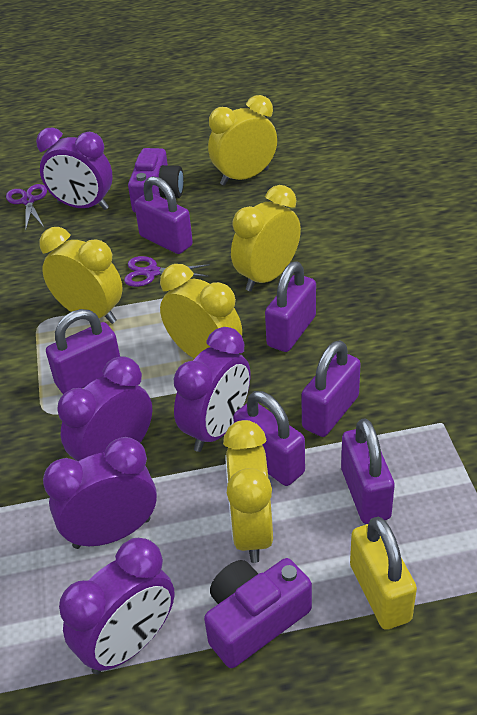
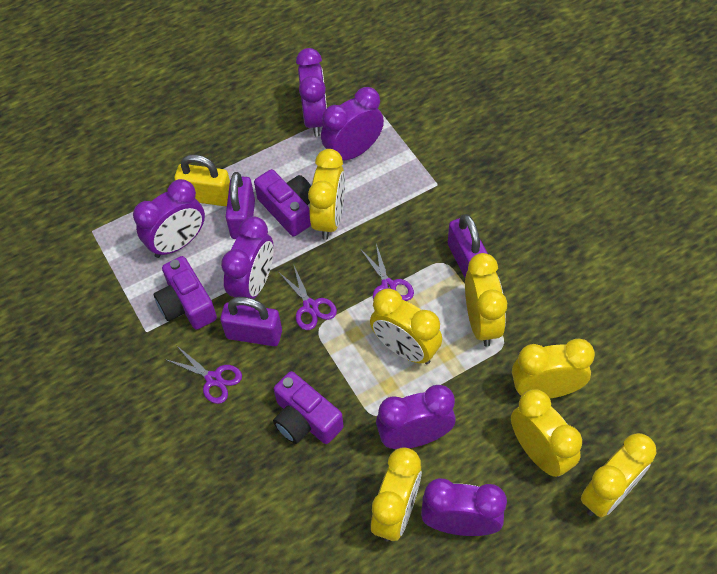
purple camera: [128,148,184,213] [204,558,312,668] = 2 -> [154,256,217,330] [254,169,311,237] [273,371,343,444] = 3
purple clock: [36,127,113,210] [43,437,157,549] [57,356,152,461] [59,538,175,674] [174,327,250,452] = 5 -> [133,179,205,258] [221,216,274,299] [296,48,327,136] [321,87,384,160] [376,385,456,449] [421,478,507,536] = 6
purple padlock: [46,309,120,394] [134,176,193,254] [233,391,305,486] [265,261,316,352] [301,340,361,437] [341,418,395,524] = 6 -> [220,297,282,346] [226,172,255,239] [448,214,488,277] = 3
purple scissors: [6,184,47,229] [124,256,210,287] = 2 -> [165,345,242,404] [279,264,337,330] [361,244,414,301] = 3
yellow clock: [39,227,123,324] [160,264,242,359] [208,95,277,185] [223,420,273,563] [231,185,301,292] = 5 -> [308,149,345,240] [370,288,442,364] [371,447,422,541] [465,253,507,346] [511,389,582,477] [512,339,595,399] [581,433,656,518] = 7

